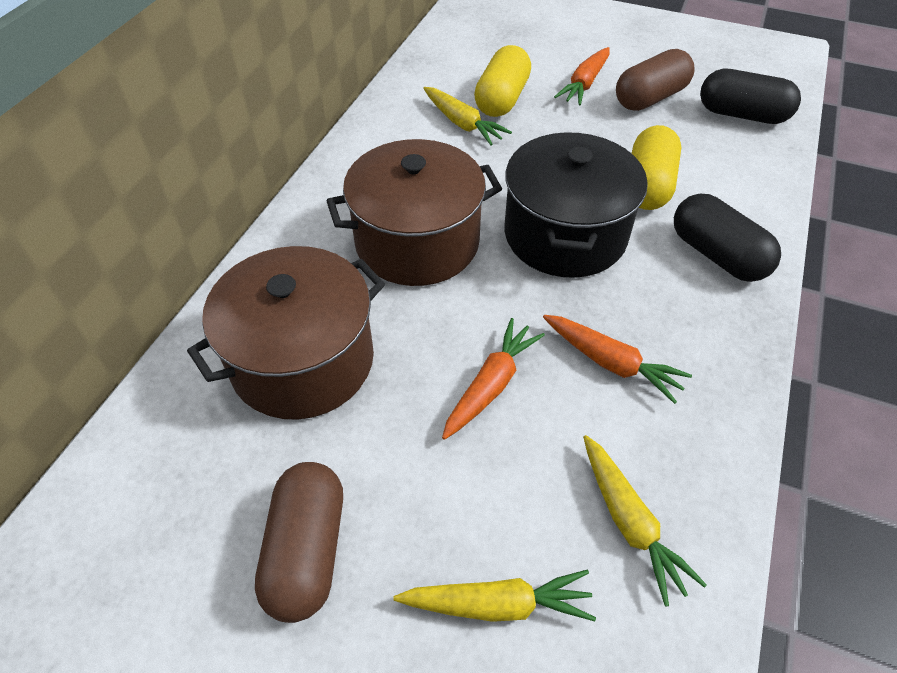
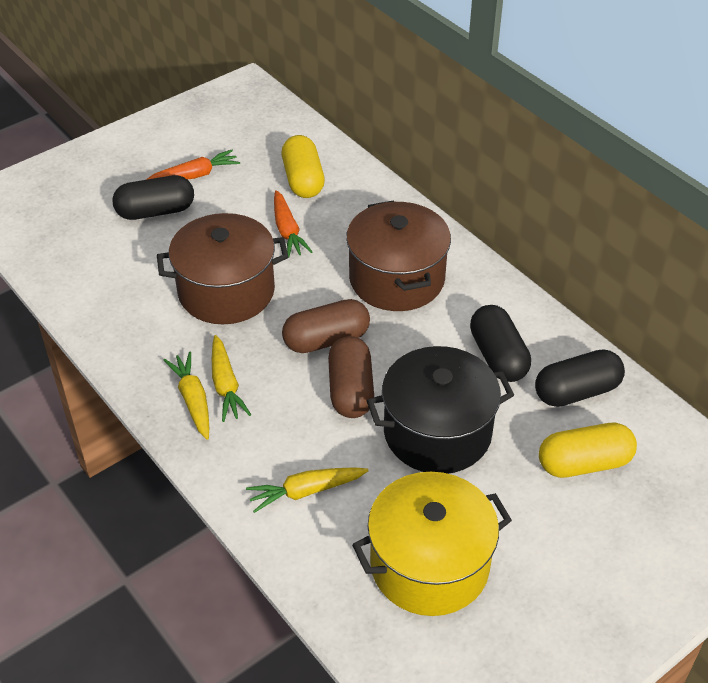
black capsule: [674,194,781,282] [700,69,801,124] = 2 -> [113,175,194,220] [470,305,531,382] [535,350,625,407] = 3
orange carrot: [442,318,545,440] [543,315,692,404] [554,47,610,105] = 3 -> [146,150,240,180] [274,190,312,258] = 2
yellow pot: none = 0 -> [352,472,512,616] = 1

